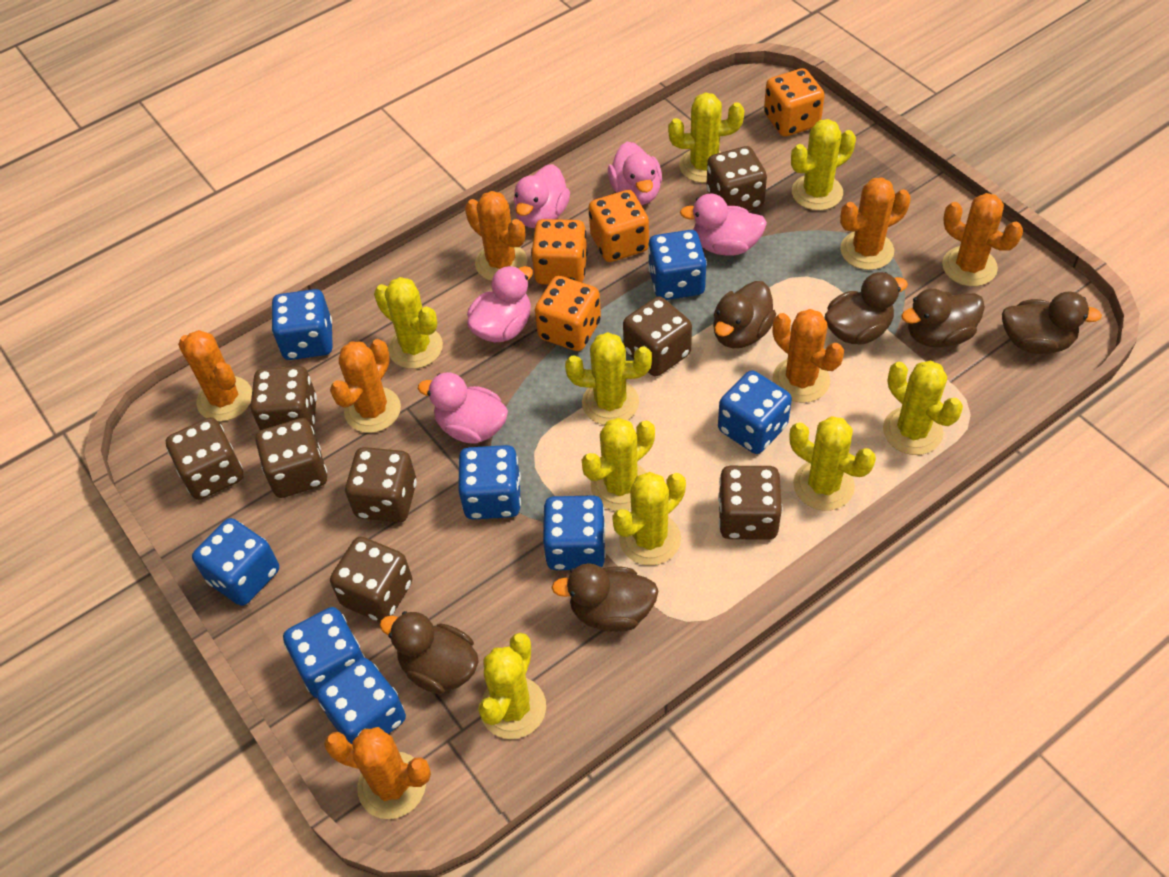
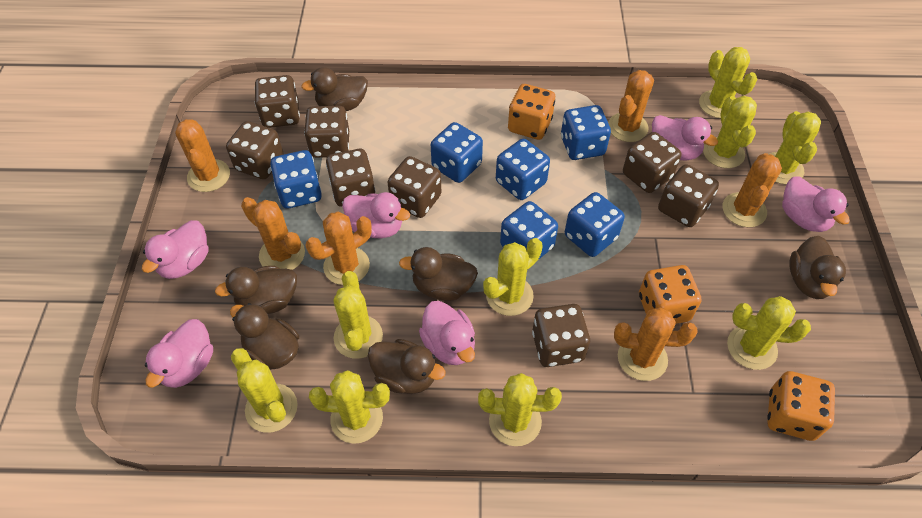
blue dice: [192,518,279,606] [271,289,333,360] [283,607,365,699] [317,658,406,744] [458,445,521,520] [543,495,606,570] [648,230,707,300] [718,370,792,454] = 8 -> [270,150,322,209] [431,122,483,183] [496,139,550,200] [500,201,558,260] [561,105,611,160] [565,192,625,257] = 6
orange cactus: [178,330,252,422] [324,727,431,819] [330,339,401,433] [465,191,527,281] [772,309,844,403] [840,177,911,270] [942,193,1023,286] = 7 -> [175,119,230,192] [241,197,305,270] [306,212,372,285] [608,70,654,142] [614,307,698,381] [723,153,782,227] = 6
orange dice: [531,219,588,285] [535,276,601,351] [589,190,649,262] [764,68,825,137] = 4 -> [508,84,555,140] [639,265,702,324] [767,371,835,441] = 3
pink duck: [418,372,508,443] [467,266,533,342] [514,164,570,228] [608,142,662,205] [680,194,767,256] = 5 -> [142,220,209,279] [145,319,213,388] [342,192,410,238] [419,301,475,365] [652,115,718,160] [782,177,850,232] = 6

